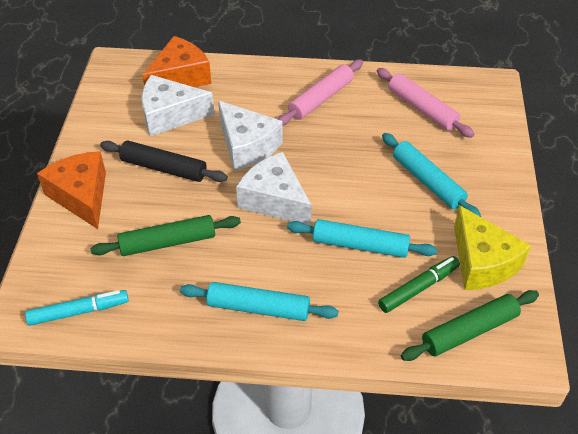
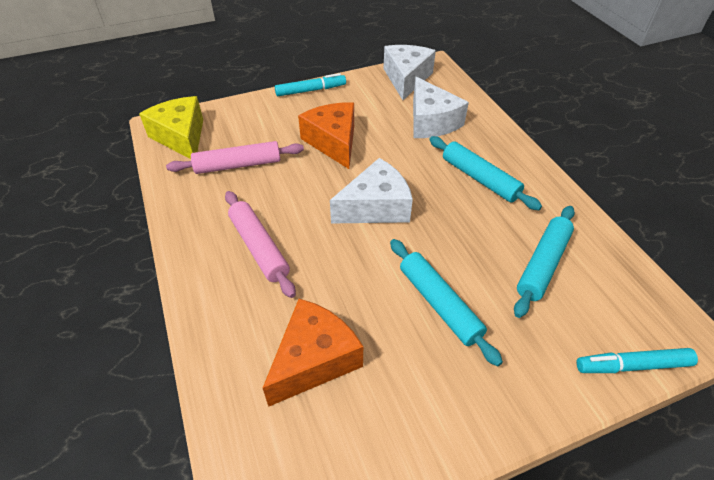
black rolling pin: [100,141,228,182] = 1 -> none = 0
green marker: [378,256,460,313] = 1 -> none = 0
green rolling pin: [90,215,241,256] [401,290,539,361] = 2 -> none = 0
turquoise marker: [25,290,129,326] = 1 -> [275,73,346,96] [576,348,698,373] = 2

